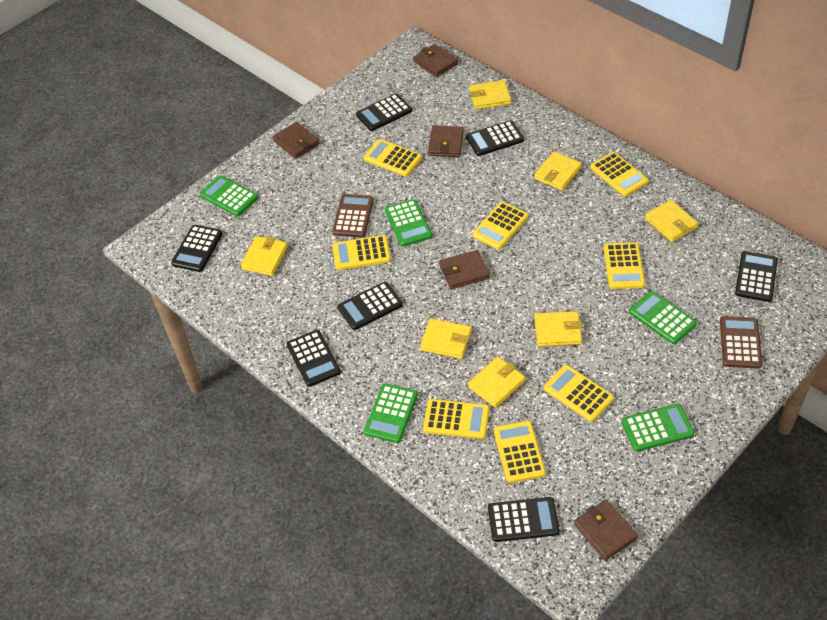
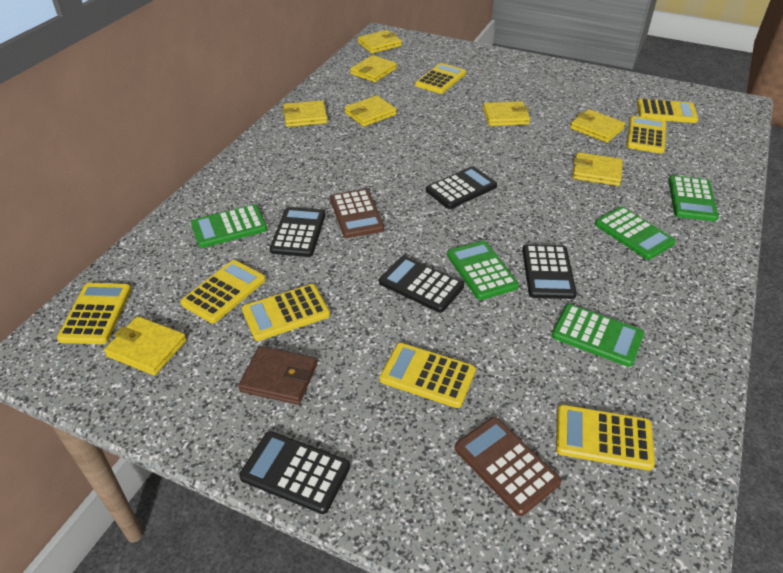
black calculator: [171,225,223,272] [286,330,341,387] [337,282,403,330] [356,93,412,131] [466,120,524,156] [488,497,560,542] [735,251,778,302] = 7 -> [239,431,350,514] [270,207,326,257] [379,256,464,313] [426,166,497,209] [522,244,577,299] = 5
brown wallet: [273,122,320,159] [413,44,458,77] [428,126,464,157] [439,250,490,289] [574,500,638,561] = 5 -> [238,346,317,405] = 1
yellow wallet: [241,236,288,276] [420,318,472,359] [468,357,526,408] [469,80,511,109] [534,151,582,190] [534,311,582,346] [645,200,698,242] = 7 -> [104,316,187,376] [283,100,328,127] [344,95,397,127] [350,55,397,82] [358,30,402,53] [483,101,530,126] [570,109,625,143] [572,152,623,186] = 8

